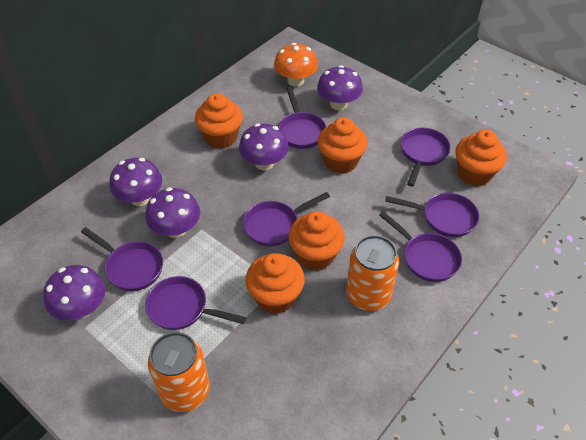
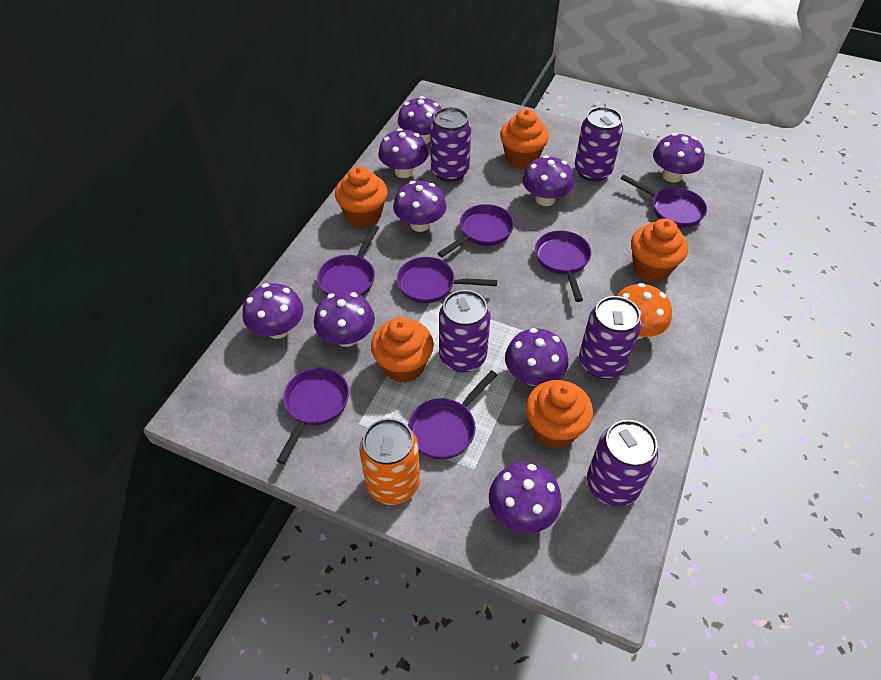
orange can: [148,332,210,412] [346,235,399,311] = 2 -> [359,418,420,505] = 1
purple can: none = 0 -> [430,107,471,182] [439,290,490,372] [575,107,623,182] [579,296,641,379] [587,420,658,507] = 5
purple mushroom: [43,265,105,321] [109,158,162,206] [145,187,200,238] [239,123,289,170] [317,65,363,110] = 5 -> [243,283,304,339] [314,291,375,347] [378,128,428,178] [393,181,447,232] [398,96,442,144] [489,462,562,533] [505,328,569,386] [522,155,574,206] [653,133,705,183] = 9

